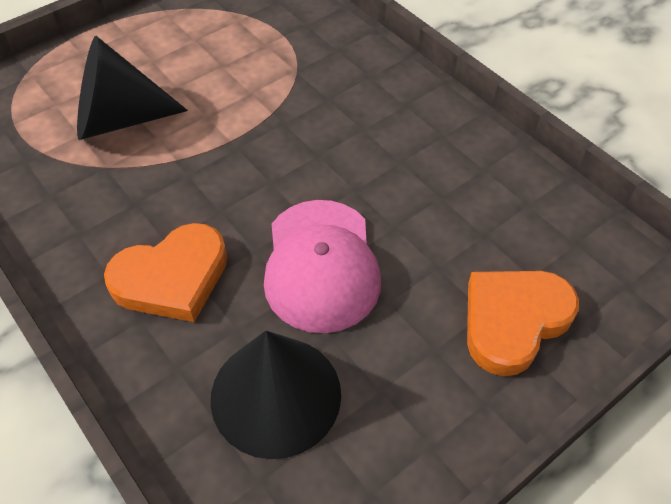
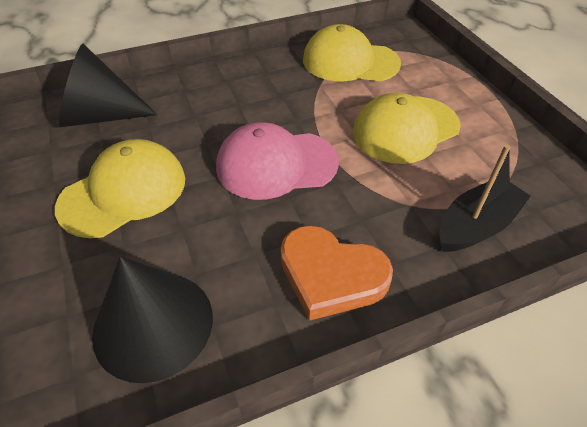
black boat: none = 0 -> [439,145,531,252] = 1
orange heart: [104,223,227,322] [467,271,579,376] = 2 -> [281,225,393,321] = 1
yellow cap: none = 0 -> [55,139,185,238] [303,24,401,81] [353,93,461,164] = 3

